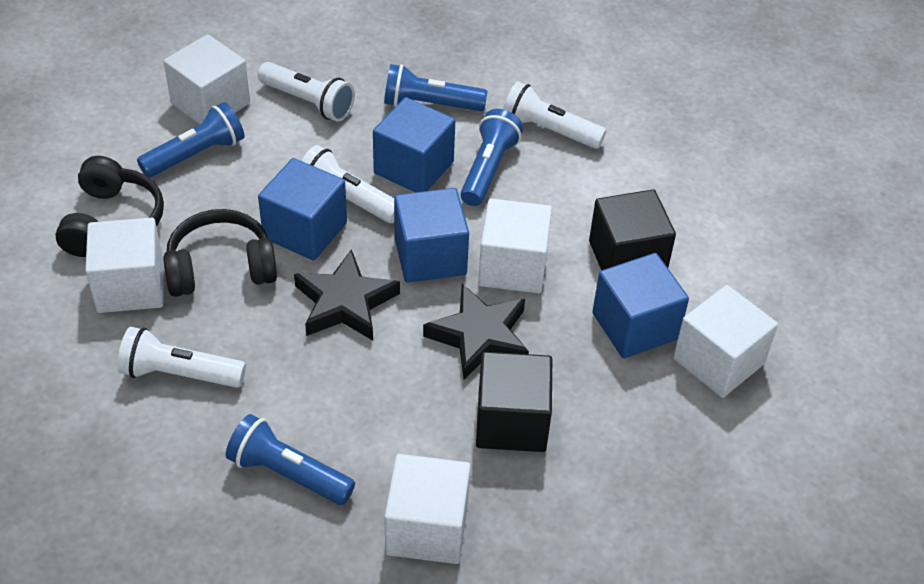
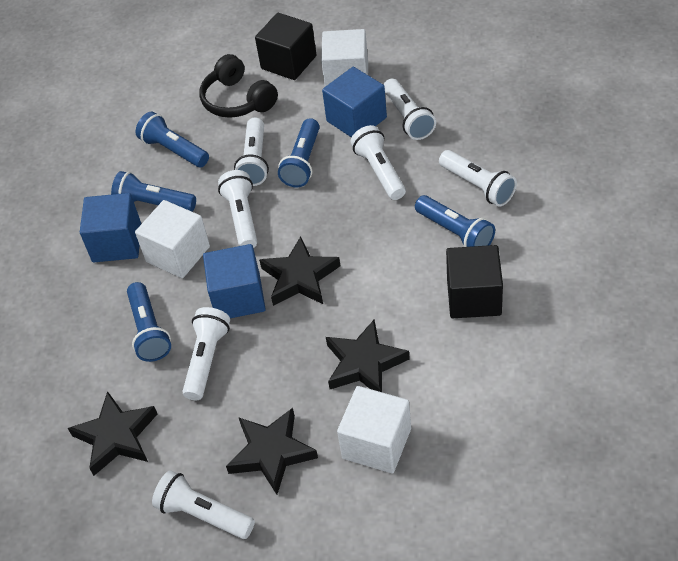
black headphones: [55,156,164,257] [163,209,277,297] = 2 -> [199,54,278,118] = 1
black star: [294,249,400,341] [423,284,529,379] = 2 -> [68,391,157,476] [226,408,318,495] [259,236,340,306] [326,320,410,392] = 4
blue cube: [258,158,347,261] [373,97,455,192] [394,188,469,283] [592,253,689,358] = 4 -> [80,193,141,262] [203,244,266,318] [322,67,387,138] = 3
blue flashlight: [137,102,244,178] [226,414,355,505] [384,64,487,111] [460,109,523,206] = 4 -> [111,171,196,212] [127,282,171,362] [136,112,209,167] [278,118,320,187] [415,195,495,247] = 5
white cube: [85,218,163,313] [164,34,250,124] [384,454,471,564] [478,198,552,293] [673,285,778,398] = 5 -> [135,200,210,278] [321,29,368,87] [337,386,411,473] = 3
white flashlight: [117,327,246,388] [258,62,355,122] [301,145,394,223] [503,81,606,149] = 4 -> [152,470,255,539] [182,307,230,400] [218,170,257,248] [234,117,269,186] [350,125,406,200] [384,79,436,140] [439,150,517,207] = 7

